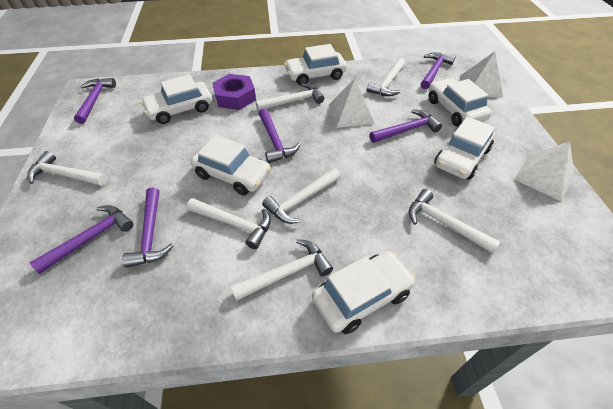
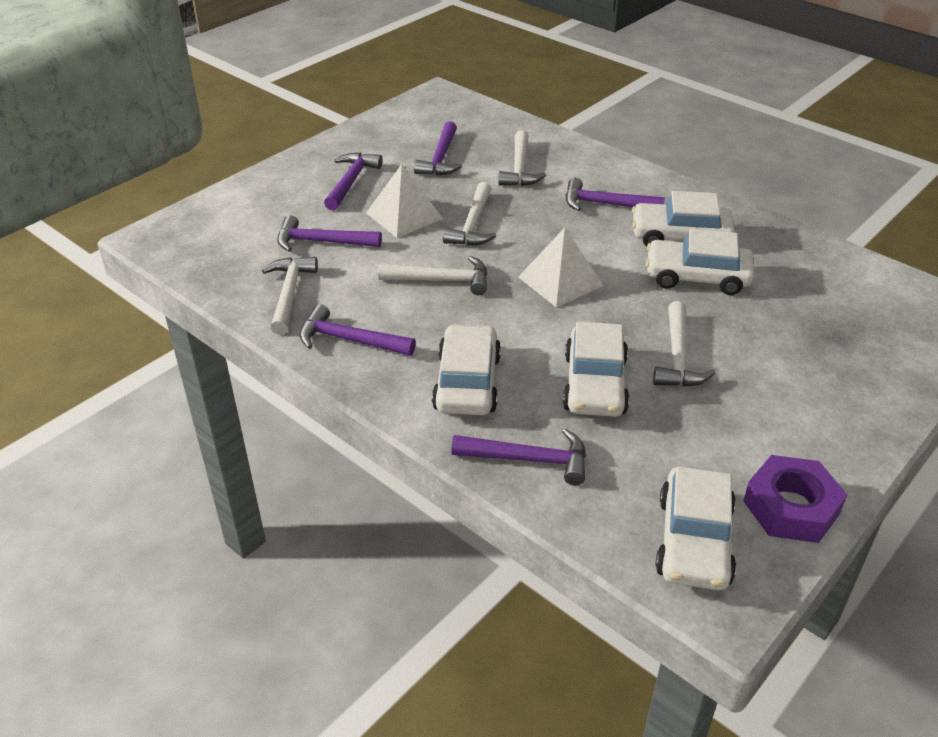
white car: [141,74,212,124] [191,135,271,195] [284,44,347,85] [312,251,416,334] [428,78,492,127] [434,117,495,180] = 6 -> [432,324,501,415] [563,322,629,417] [632,191,735,246] [646,229,754,295] [655,466,736,590] = 5
white hammer: [27,151,107,186] [187,198,271,249] [231,239,333,301] [256,83,324,111] [262,168,341,224] [367,58,405,96] [408,189,500,254] = 7 -> [262,257,318,335] [378,256,487,295] [443,182,496,246] [498,130,546,186] [653,301,715,387] = 5
white pyramid: [329,79,375,128] [460,51,503,97] [514,141,575,201] = 3 -> [366,164,443,238] [518,228,604,307] = 2

